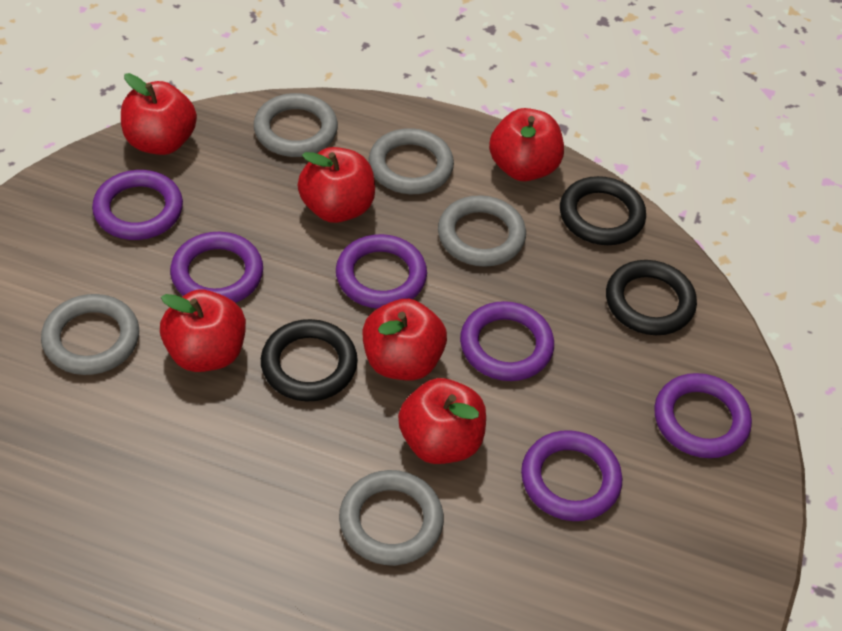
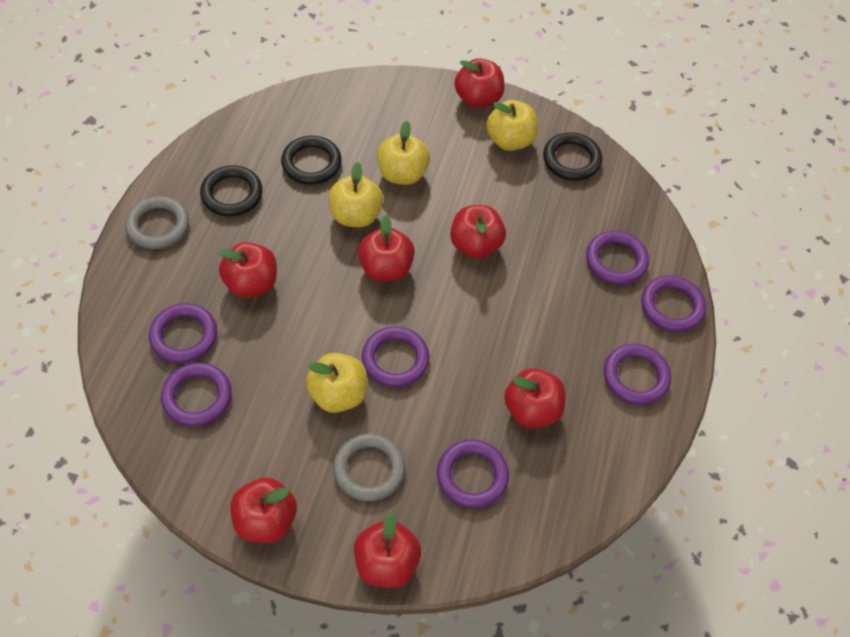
grey ring: [41,294,139,375] [254,93,338,157] [339,470,444,565] [369,128,454,194] [438,195,526,267] = 5 -> [125,196,189,249] [333,433,405,502] = 2
purple ring: [92,170,183,240] [170,232,263,303] [336,234,427,309] [460,301,554,381] [521,430,622,521] [654,373,752,458] = 6 -> [149,303,217,363] [161,363,232,426] [362,326,429,387] [437,440,509,508] [586,231,649,285] [604,344,671,405] [641,275,706,332] = 7
red apple: [121,73,197,155] [160,290,246,372] [297,147,375,223] [362,299,447,380] [398,378,486,464] [489,108,564,181] = 6 -> [219,242,277,298] [230,477,297,543] [354,512,421,588] [358,215,415,281] [450,205,506,259] [454,58,504,108] [504,368,565,428] = 7
yellow apple: none = 0 -> [306,353,367,413] [329,162,383,227] [377,120,430,185] [486,100,538,151] = 4

